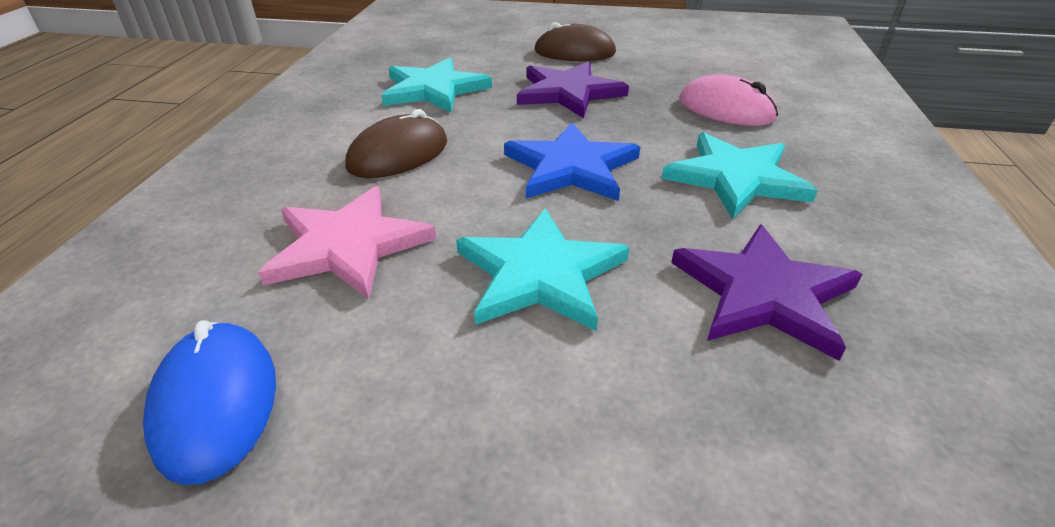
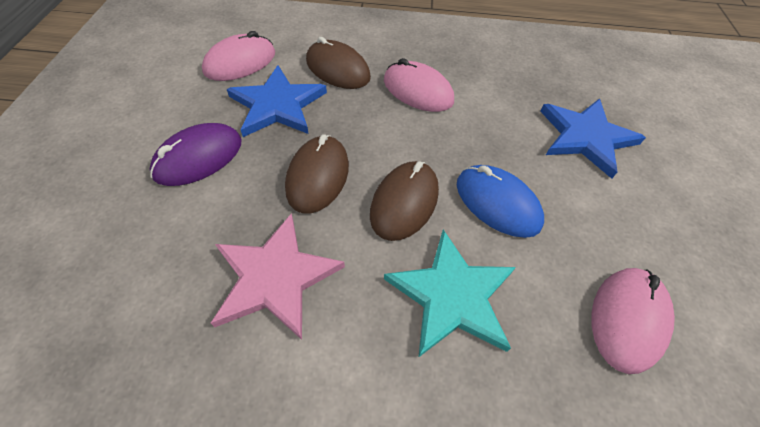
blue star: [504,122,640,201] = 1 -> [227,65,327,137] [540,99,646,179] = 2
brown mouse: [345,109,447,178] [534,22,616,61] = 2 -> [285,134,349,214] [306,37,371,89] [370,161,439,241] = 3
pink mouse: [679,74,778,126] = 1 -> [202,31,275,81] [384,58,454,112] [591,268,675,374] = 3
purple mouse: none = 0 -> [150,123,241,186] = 1
purple star: [517,61,629,118] [671,224,862,361] = 2 -> none = 0
turquoise star: [381,58,492,113] [456,208,630,331] [661,132,818,219] = 3 -> [384,229,516,358] = 1

